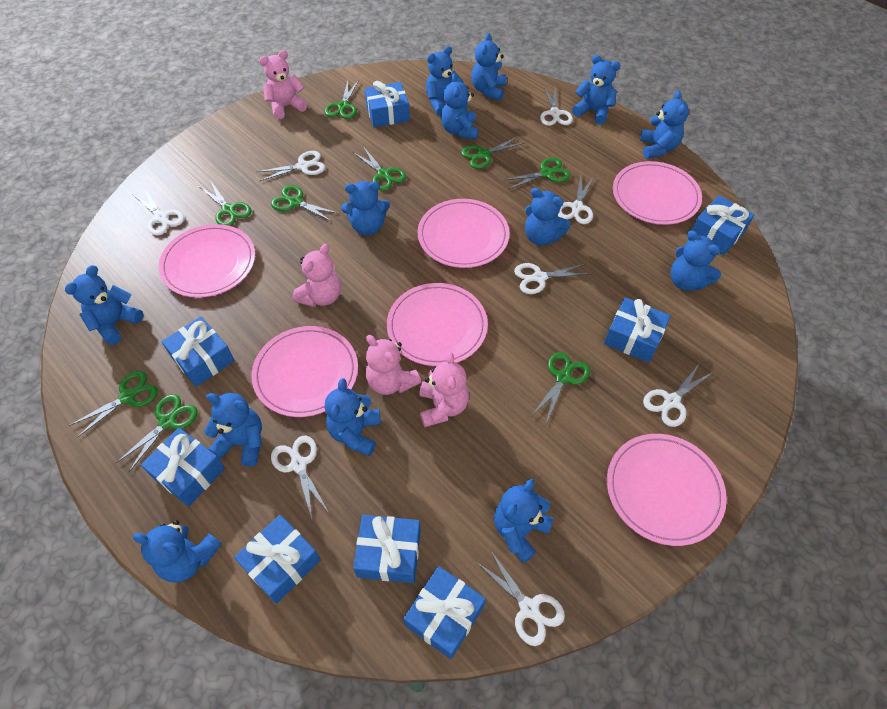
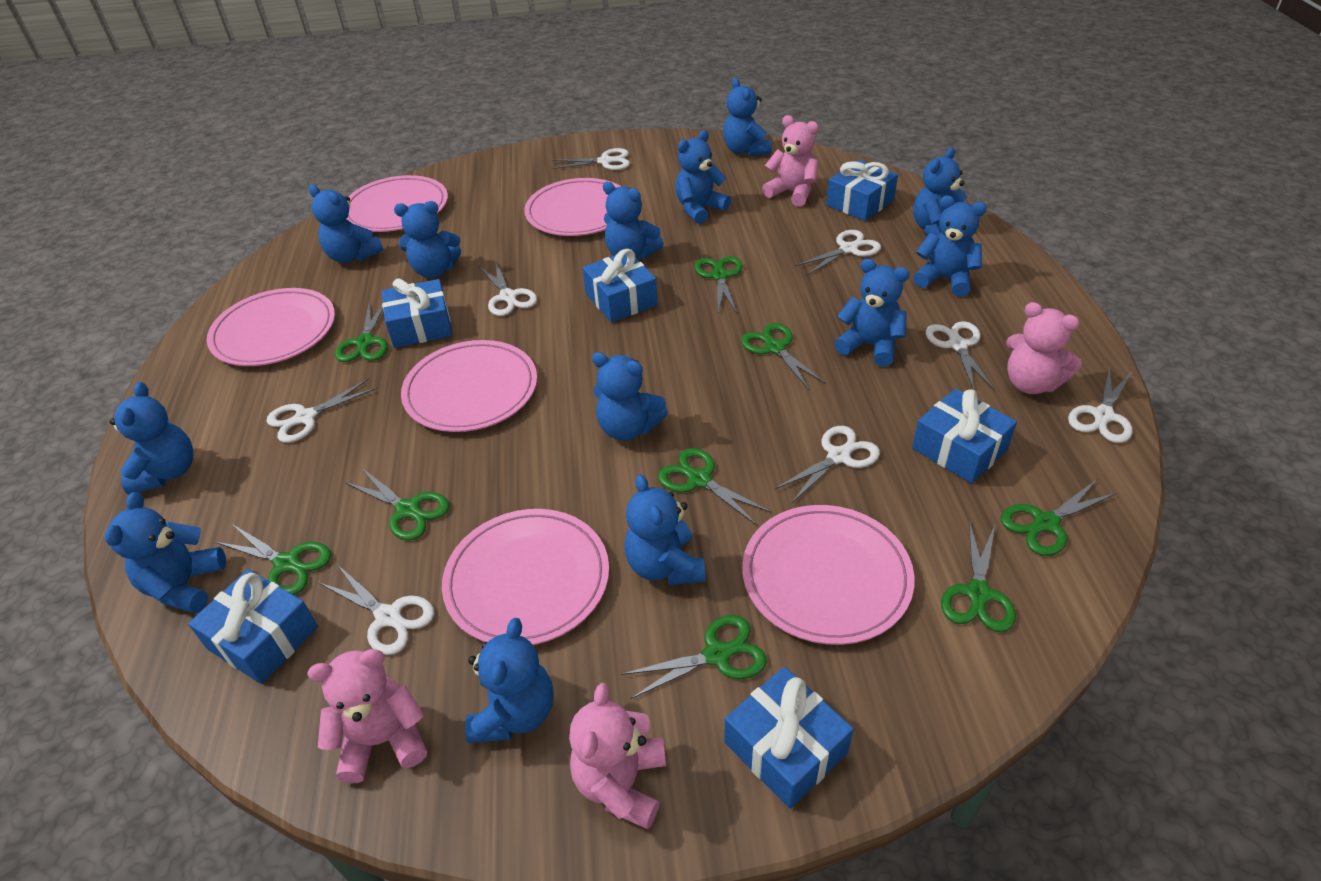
blue gift: [141,428,225,507] [161,317,235,387] [234,515,321,604] [353,515,421,583] [365,81,410,127] [403,566,486,659] [604,297,671,363] [692,195,754,255] = 8 -> [188,569,318,684] [382,278,453,348] [583,249,658,322] [724,667,854,809] [826,160,898,221] [912,389,1017,484] = 6

